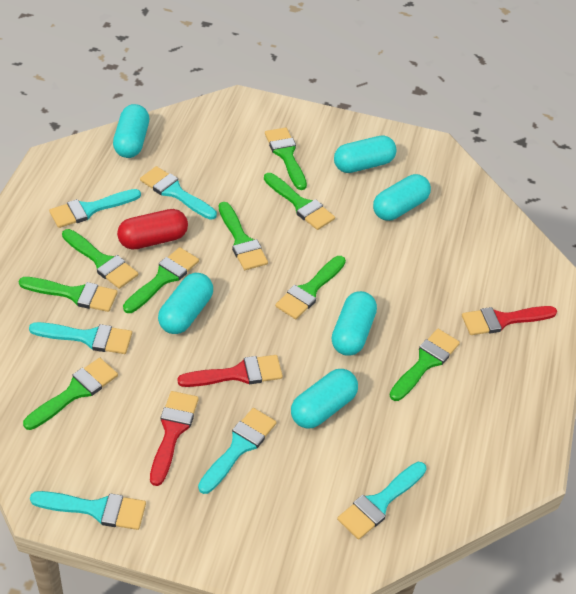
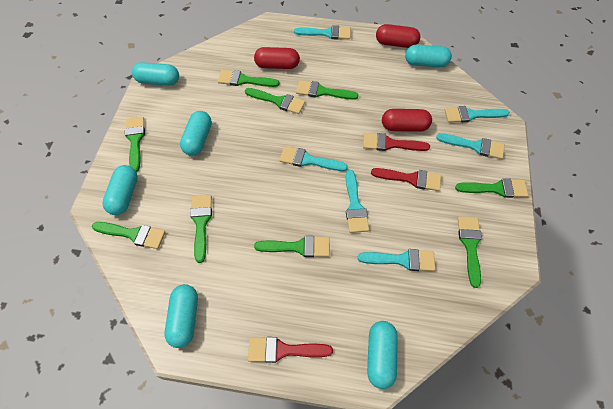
red capsule: [117,209,188,249] = 1 -> [254,47,300,69] [376,24,420,48] [382,109,432,132] = 3

